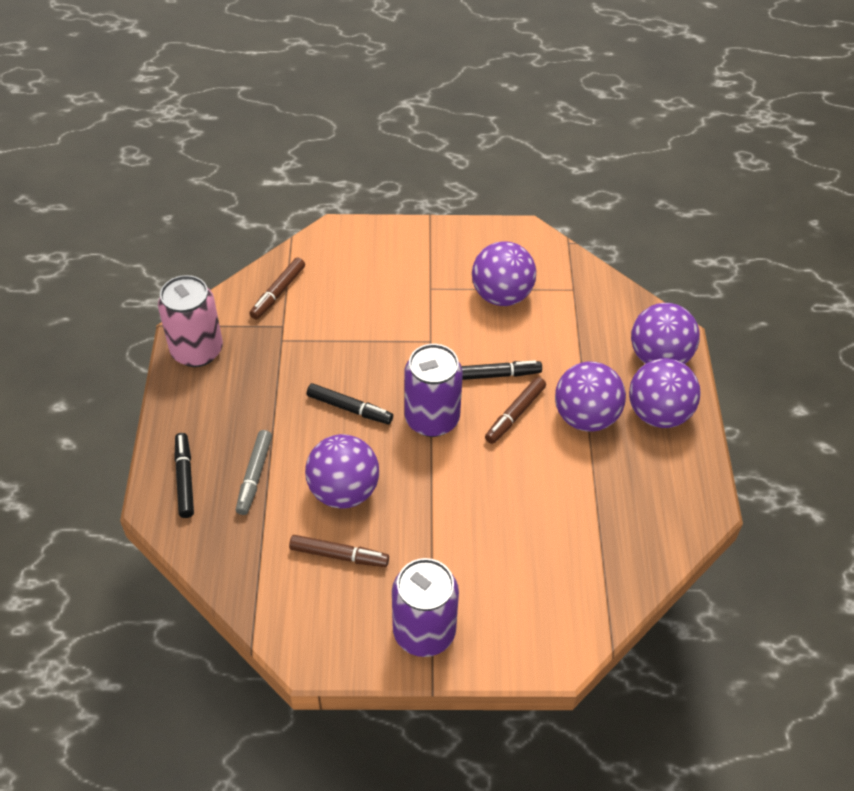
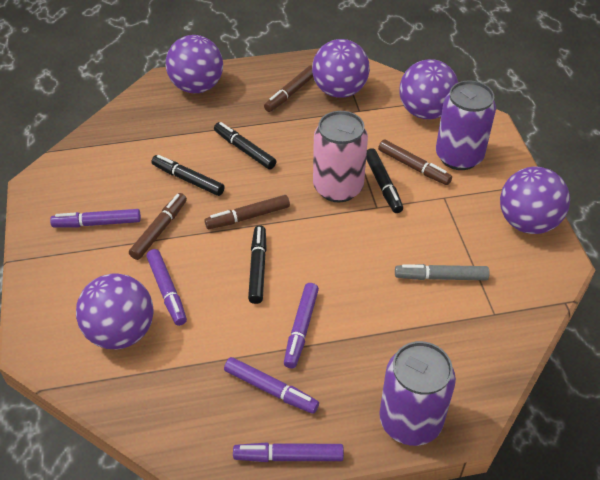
black marker: [174,433,194,518] [307,383,393,424] [461,360,542,380] = 3 -> [151,155,225,196] [214,122,276,169] [248,225,267,304] [366,148,403,213] = 4
brown marker: [249,257,305,320] [289,535,389,567] [485,377,546,444] = 3 -> [129,193,187,260] [204,195,290,229] [264,65,313,112] [378,140,452,185] = 4
purple marker: none = 0 -> [50,209,141,227] [146,249,187,326] [224,357,319,414] [233,442,344,462] [284,283,319,368] = 5

